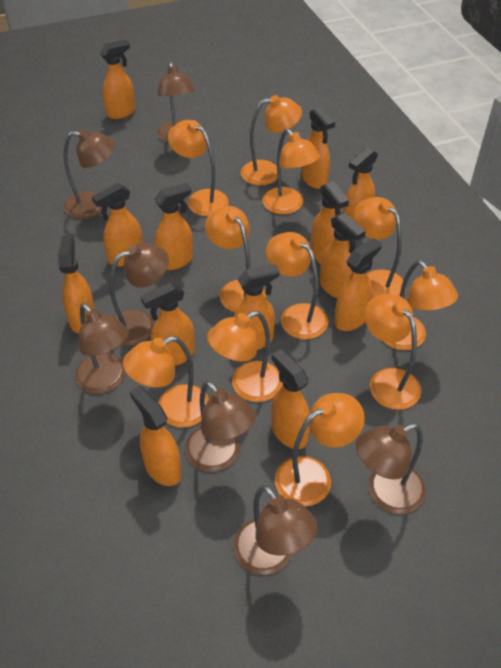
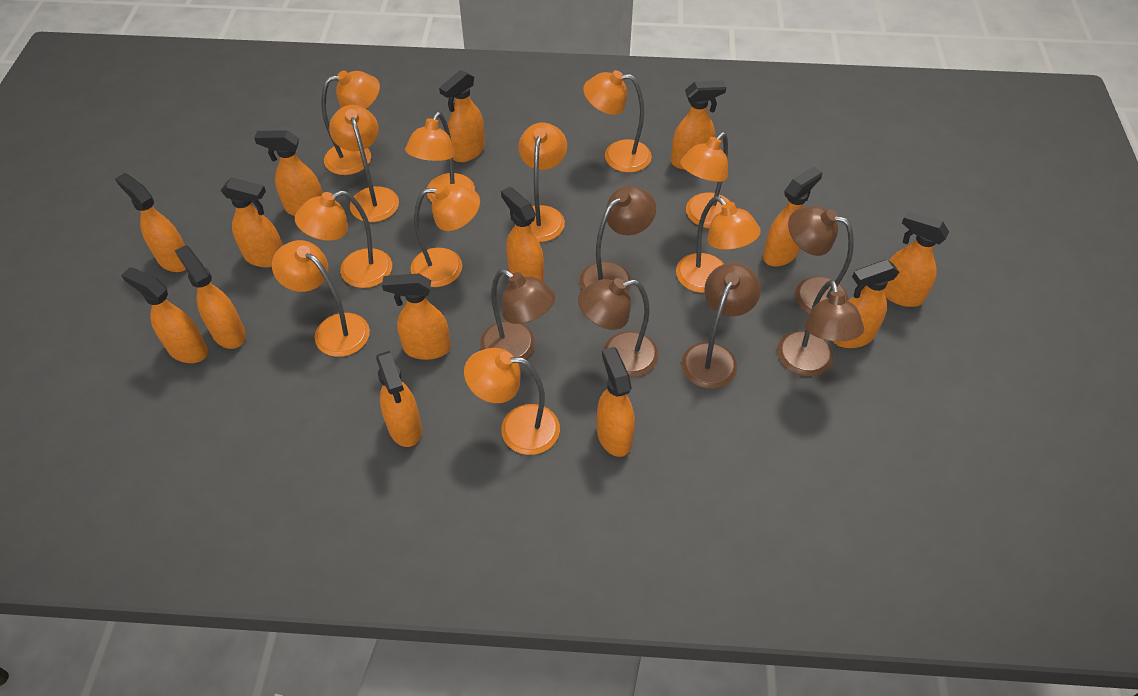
brown lamp: [64,129,115,219] [75,303,129,394] [110,243,169,346] [157,61,195,143] [185,381,256,472] [233,485,318,575] [356,423,426,514] = 7 -> [480,269,555,359] [578,278,658,377] [579,186,656,292] [681,263,761,389] [777,280,864,376] [788,206,854,314] = 6
orange spray bottle: [58,235,95,333] [92,183,143,267] [100,40,135,119] [130,386,182,486] [141,282,195,366] [154,183,193,270] [233,264,280,350] [271,349,310,449] [301,106,335,189] [311,181,349,264] [320,213,366,298] [335,238,382,331] [343,148,378,220] = 13 -> [115,173,186,272] [121,267,208,363] [175,245,246,349] [221,177,283,268] [254,130,323,216] [376,351,422,447] [382,273,451,360] [439,70,485,162] [501,187,544,282] [597,347,635,457] [671,81,726,170] [763,167,822,267] [833,260,899,348] [883,211,949,307] = 14

